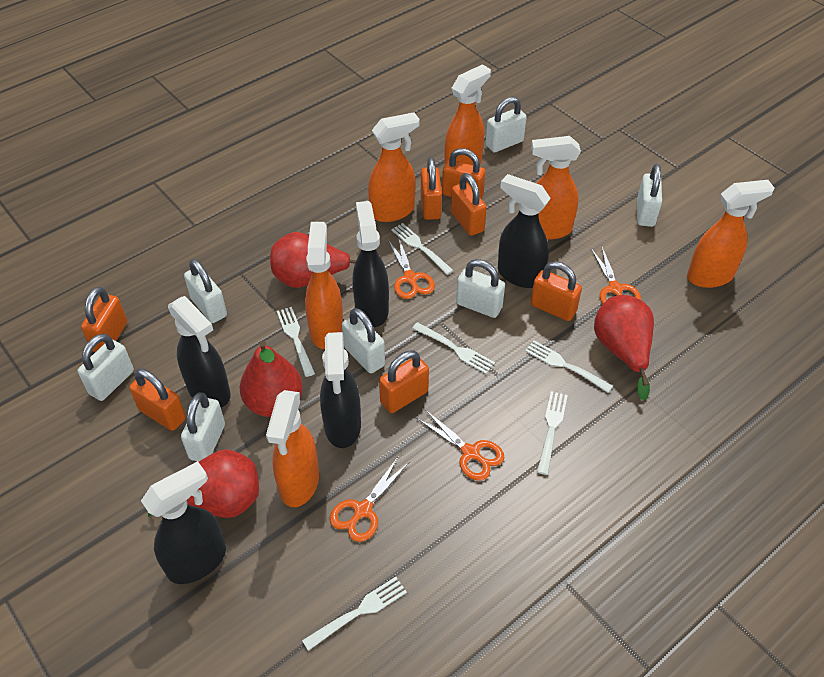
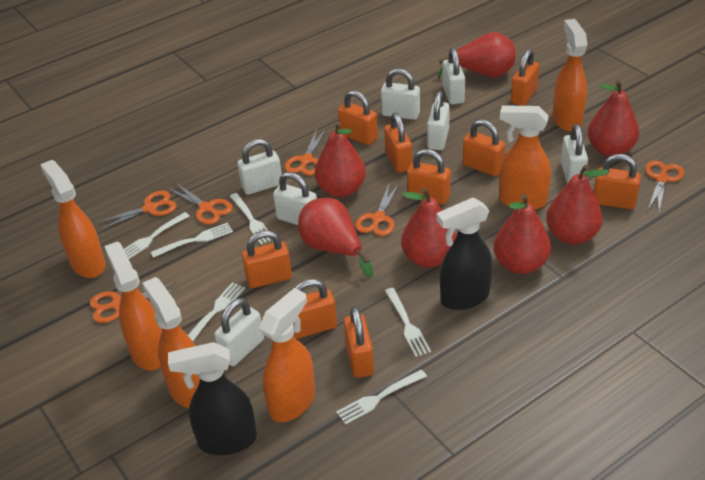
black spray bottle: [141,461,226,584] [168,296,231,407] [320,332,361,448] [353,201,389,327] [498,174,551,288] = 5 -> [168,342,257,455] [437,198,492,310] = 2
orange padlock: [81,287,127,352] [129,369,186,431] [379,350,429,413] [421,157,442,220] [442,148,486,198] [451,173,487,236] [531,261,582,321] = 7 -> [242,230,292,288] [293,279,337,339] [338,90,378,145] [344,306,374,378] [384,113,412,173] [407,149,451,204] [463,119,505,176] [511,49,539,106] [594,154,641,209] = 9
orange scissors: [329,456,409,542] [388,237,435,299] [416,410,505,481] [591,246,641,304] = 4 -> [90,283,177,323] [96,191,177,230] [167,183,233,225] [285,129,326,176] [355,182,400,236] [645,160,684,211] = 6
red pear: [142,449,259,518] [240,341,303,417] [270,232,356,288] [594,295,654,400] = 4 -> [298,198,373,278] [315,122,366,197] [401,188,457,268] [438,32,515,78] [494,194,551,274] [546,165,609,245] [588,80,639,157] = 7

